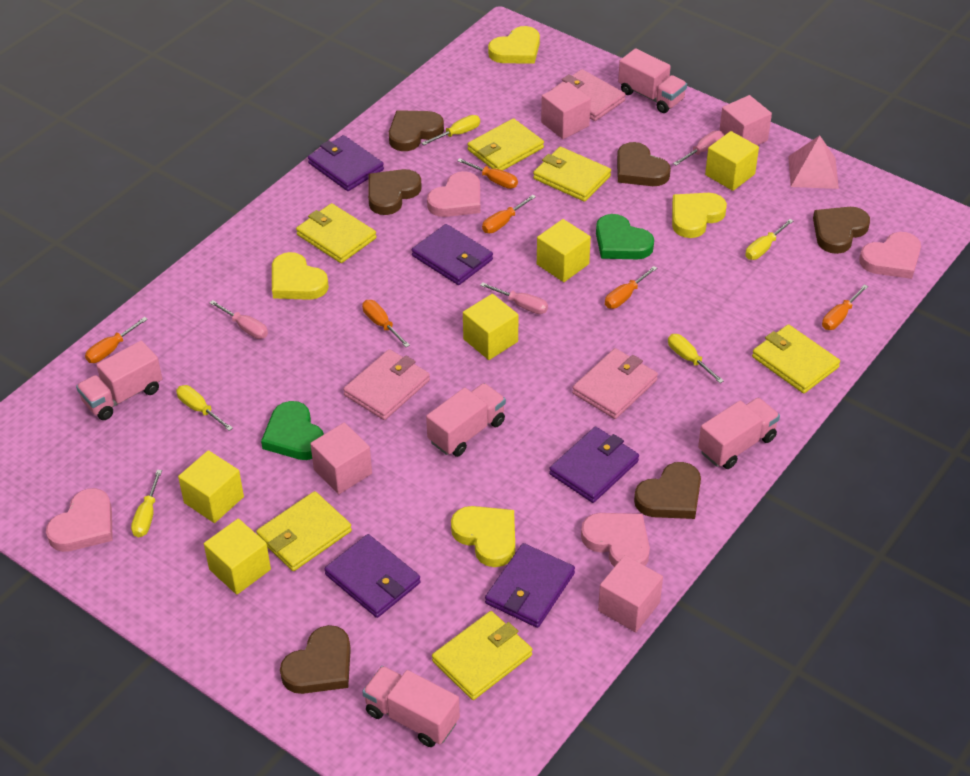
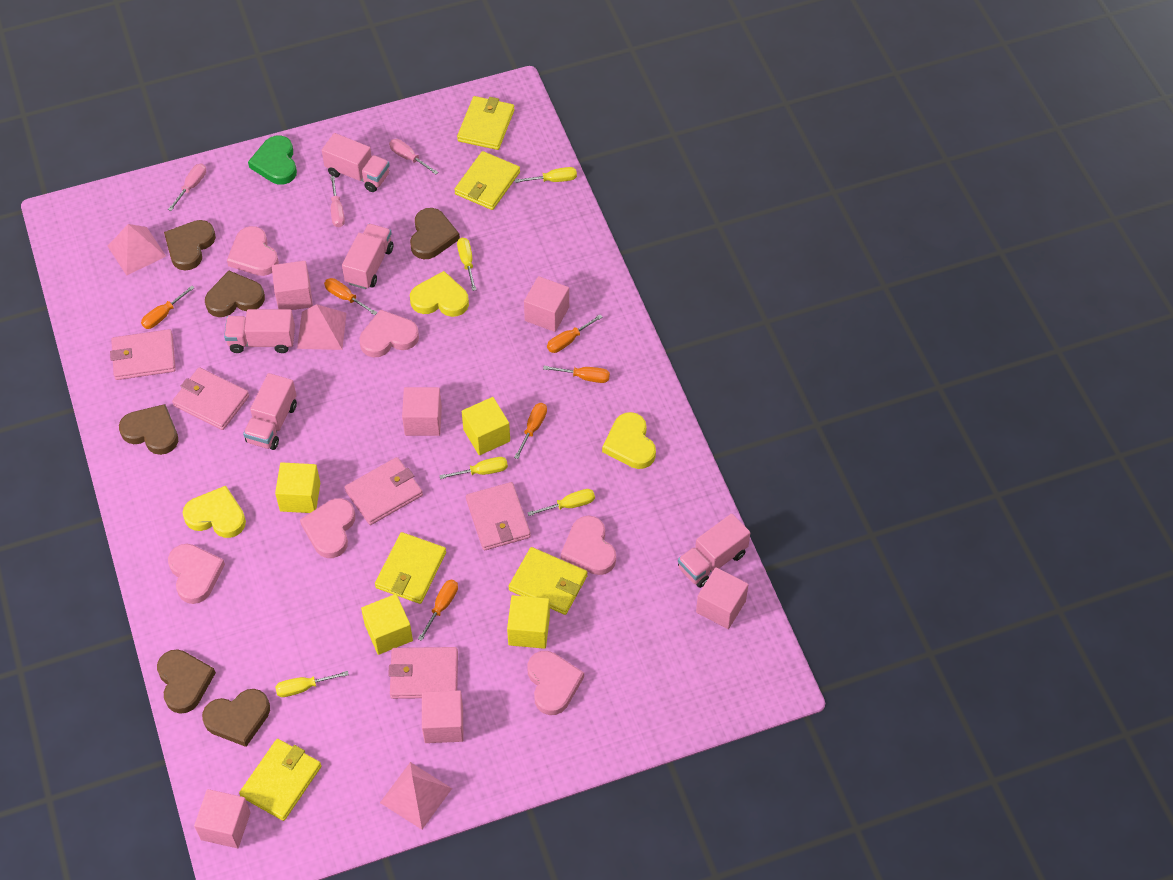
green heart: [261,401,324,460] [596,214,654,259] = 2 -> [248,135,297,185] = 1
pink cube: [310,423,372,494] [541,82,591,139] [598,555,663,632] [719,95,772,145] = 4 -> [194,789,251,848] [272,261,313,310] [402,387,442,436] [422,691,464,743] [524,276,569,332] [696,567,749,629] = 6
pink heart: [46,488,113,552] [427,171,481,217] [581,513,650,567] [859,232,921,279] = 4 -> [168,544,225,604] [227,226,279,276] [300,498,355,558] [359,309,419,358] [528,651,584,715] [561,516,616,575] = 6
pink pyramid: [788,136,839,189] = 1 -> [108,224,166,276] [297,304,347,350] [380,762,452,830] = 3
pink wallet: [343,349,430,420] [552,69,626,121] [572,348,658,419] = 3 -> [110,329,176,380] [172,367,249,430] [345,457,423,525] [388,647,458,699] [466,482,531,550] = 5
purple wallet: [308,135,384,191] [324,534,421,618] [412,224,493,285] [485,543,575,628] [549,427,639,503] = 5 -> none = 0
yellow cube: [178,450,244,523] [204,518,271,595] [463,294,518,360] [537,219,591,282] [705,131,759,191] = 5 -> [275,462,320,513] [361,594,413,655] [462,397,510,455] [507,595,550,649] = 4
yellow heart: [272,252,329,300] [451,506,515,567] [488,26,540,64] [672,193,727,238] = 4 -> [183,486,246,538] [410,271,469,317] [602,412,656,469] = 3
yellow wallet: [256,491,352,571] [296,203,376,263] [432,611,532,700] [468,118,544,170] [533,147,611,202] [752,324,840,394] = 6 -> [239,739,321,821] [375,532,446,604] [454,151,520,210] [457,96,515,150] [509,547,588,615] = 5

